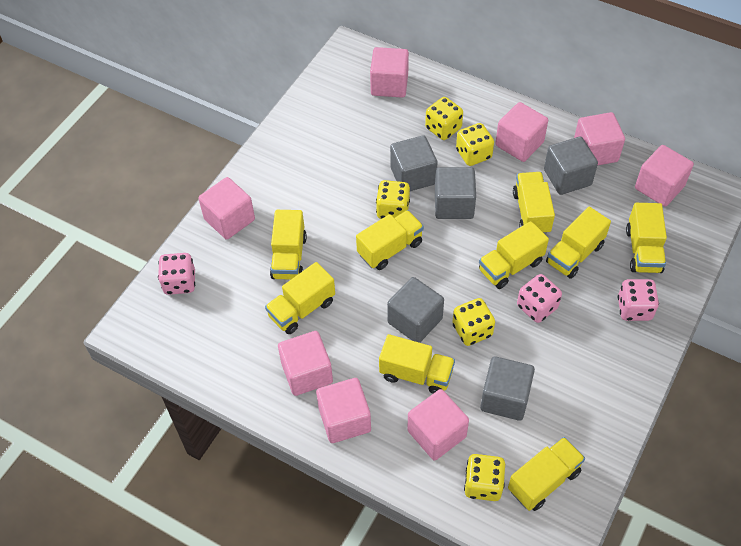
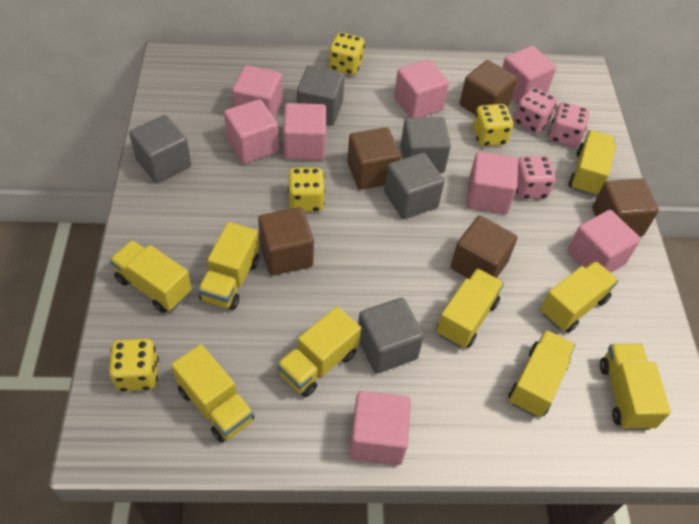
brown cube: none = 0 -> [258,207,314,275] [347,127,401,190] [451,216,517,279] [460,60,517,115] [592,178,659,236] = 5
yellow dice: [376,180,410,219] [425,97,463,140] [453,298,495,346] [456,123,494,166] [464,454,505,501] = 5 -> [109,339,159,392] [288,167,325,212] [329,32,365,75] [473,104,513,147] = 4

